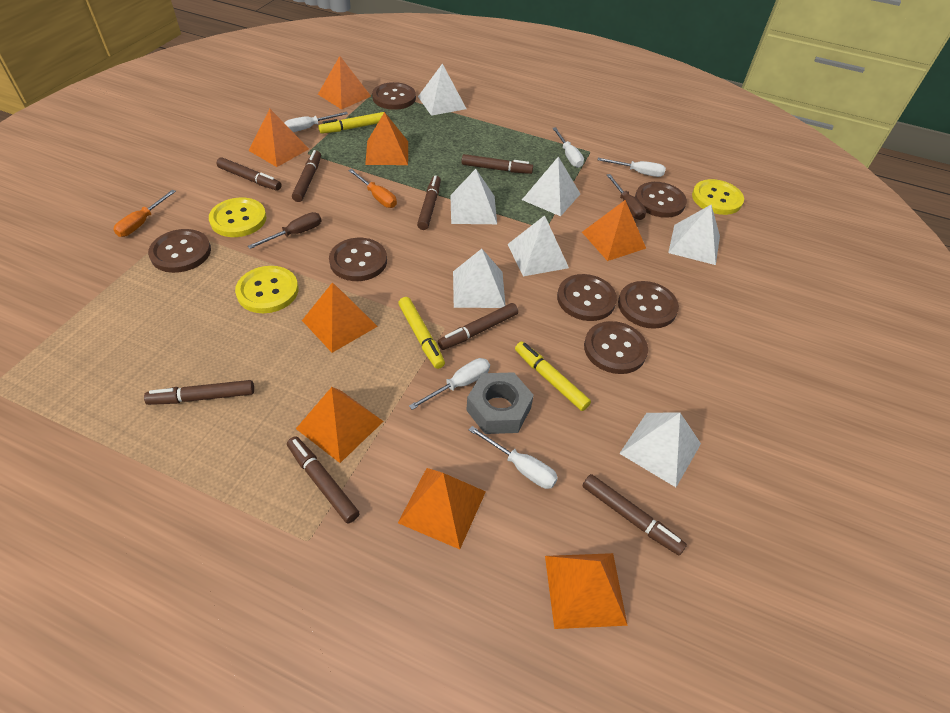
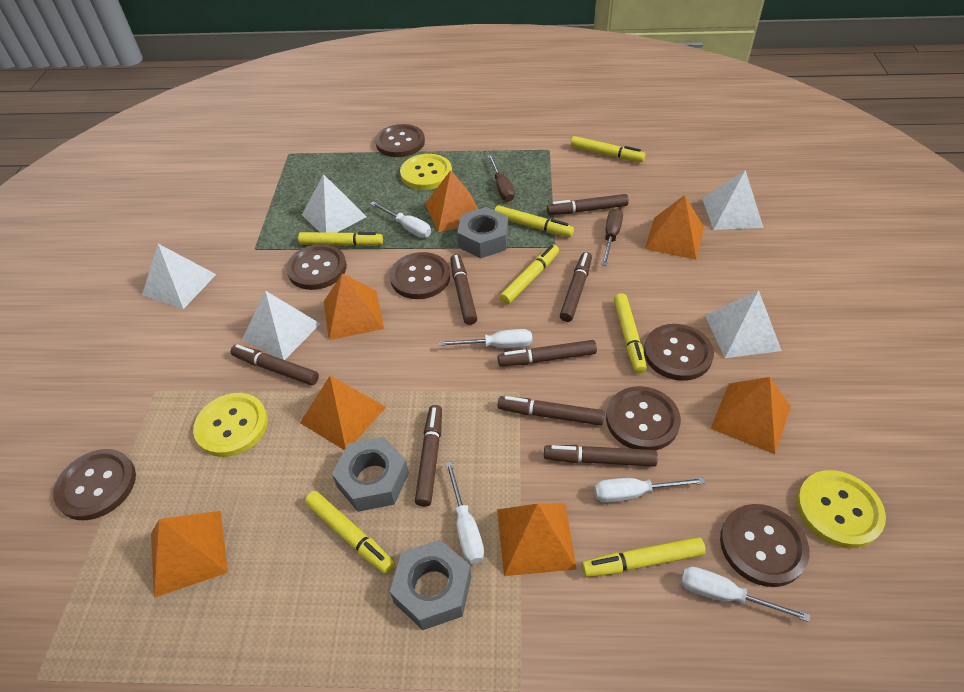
grey nut: [466,372,534,434] = 1 -> [332,437,409,512] [390,540,471,630] [457,207,508,258] = 3
orange pyramid: [248,109,309,167] [296,387,384,463] [302,282,378,353] [318,56,371,110] [365,112,408,165] [398,468,486,549] [545,553,628,629] [582,200,646,261] = 8 -> [151,511,228,598] [300,376,386,450] [324,273,384,340] [425,170,478,232] [497,503,577,576] [645,195,704,260] [710,377,791,454] = 7
orange screwdriver: [113,190,176,237] [348,169,397,208] = 2 -> none = 0
white pyramid: [418,63,466,116] [450,169,497,224] [453,249,506,308] [507,215,569,276] [522,156,580,216] [619,412,701,487] [668,205,720,265] = 7 -> [142,244,216,309] [242,291,320,360] [302,174,367,233] [702,170,764,230] [705,290,782,358] = 5
yellow marker: [318,112,384,134] [398,297,445,369] [515,342,591,411] = 3 -> [298,232,383,246] [305,491,395,574] [494,205,574,237] [500,245,559,304] [571,136,645,162] [582,537,706,577] [614,293,647,374] = 7

